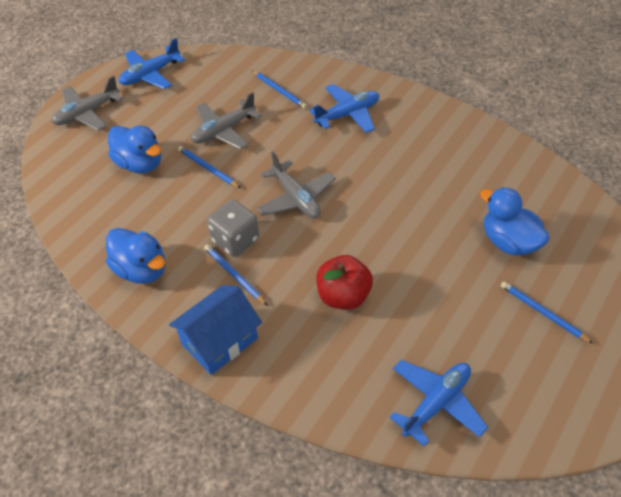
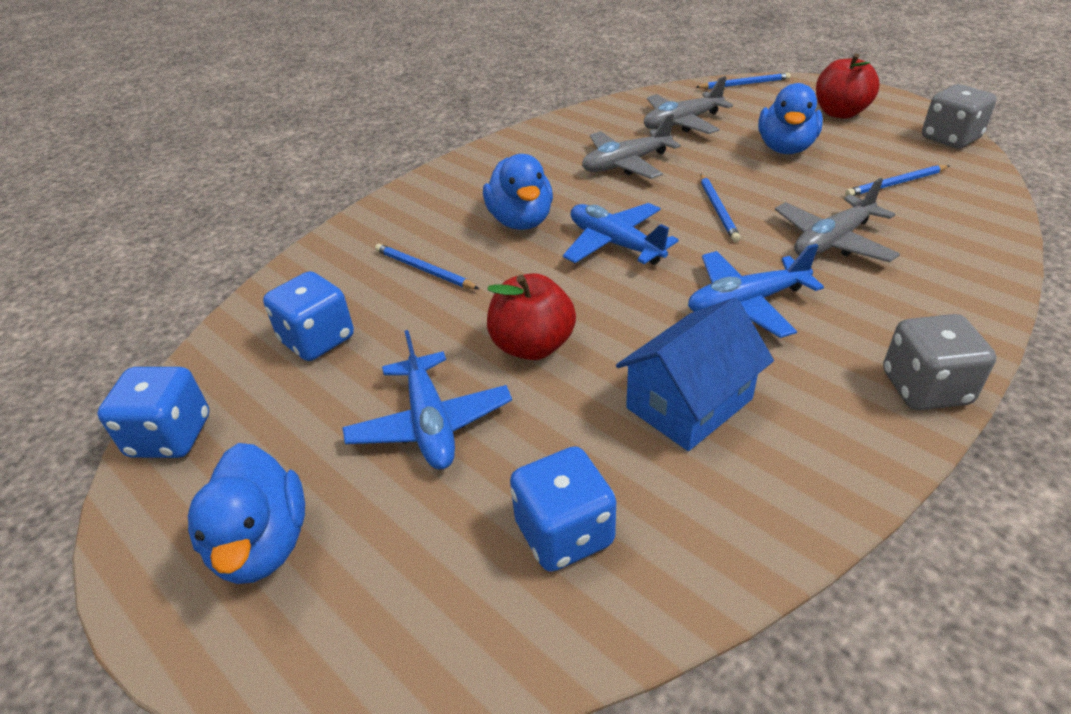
blue dice: none = 0 -> [97,367,209,458] [263,271,354,361] [510,446,616,572] = 3
grey dice: [207,200,259,257] = 1 -> [883,314,996,410] [922,84,997,148] = 2
red apple: [316,255,373,310] = 1 -> [487,273,576,360] [816,53,880,119] = 2

